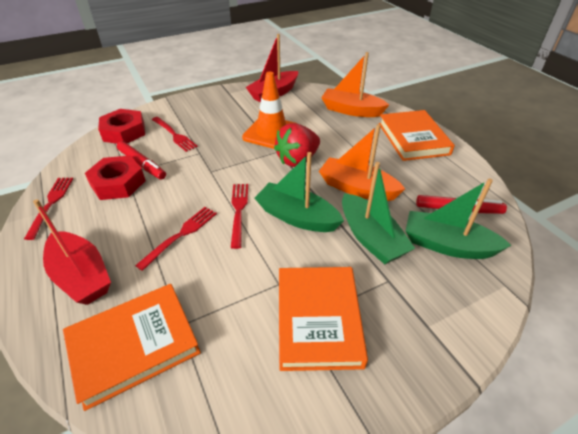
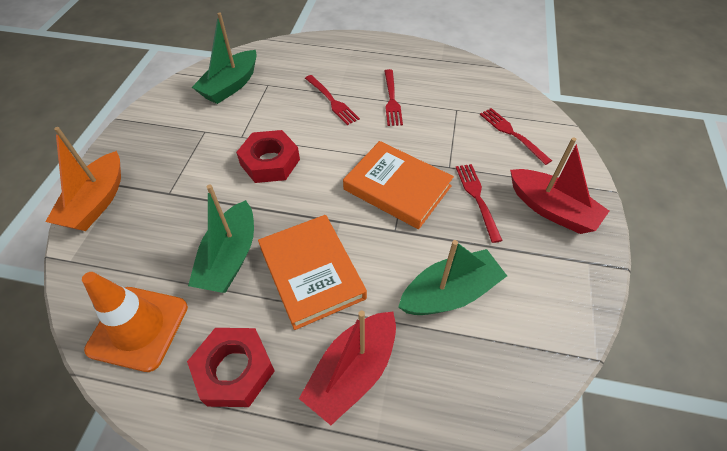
orange boat: [319,124,405,201] [321,52,389,117] = 2 -> [45,127,121,231] = 1
orange book: [63,284,201,411] [279,267,368,371] [379,110,455,161] = 3 -> [258,215,367,330] [343,141,454,229] = 2
red marker: [117,141,166,180] [416,195,507,214] = 2 -> none = 0
red strawberry: [274,123,320,167] = 1 -> none = 0

